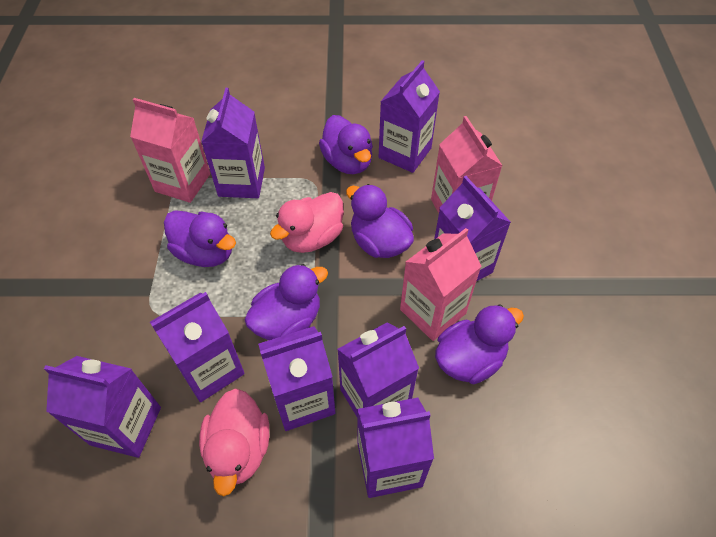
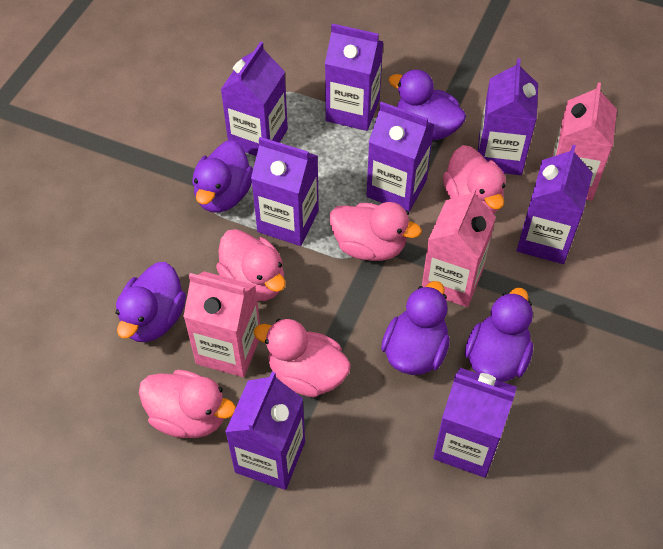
pink duck: [199,388,269,496] [270,192,344,253] = 2 -> [139,370,236,438] [216,229,286,301] [254,319,351,398] [329,202,422,261] [443,145,506,214] = 5

